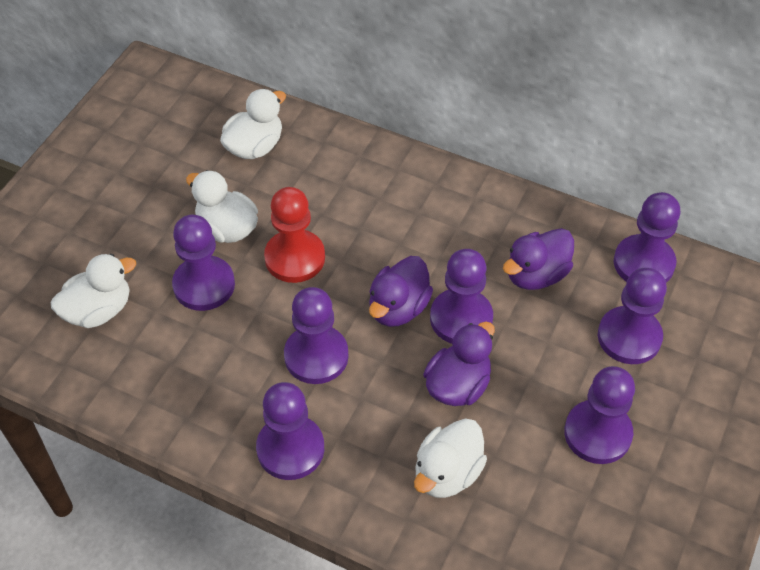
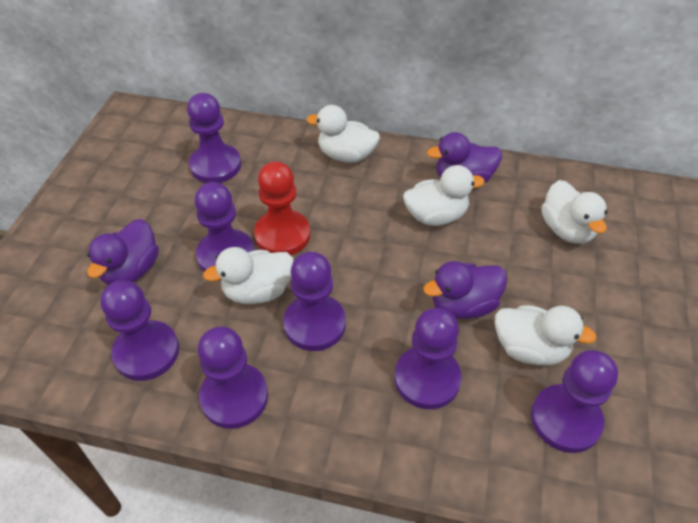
white duck: [51,254,136,328] [186,170,258,243] [220,89,286,159] [414,418,487,498] = 4 -> [203,247,294,304] [306,105,380,163] [403,165,485,226] [495,305,597,365] [541,180,608,243] = 5

